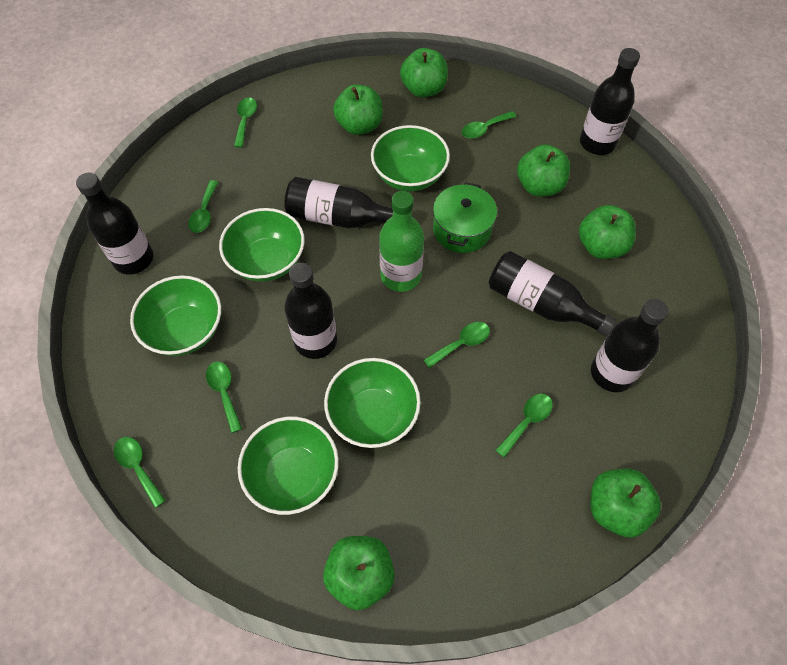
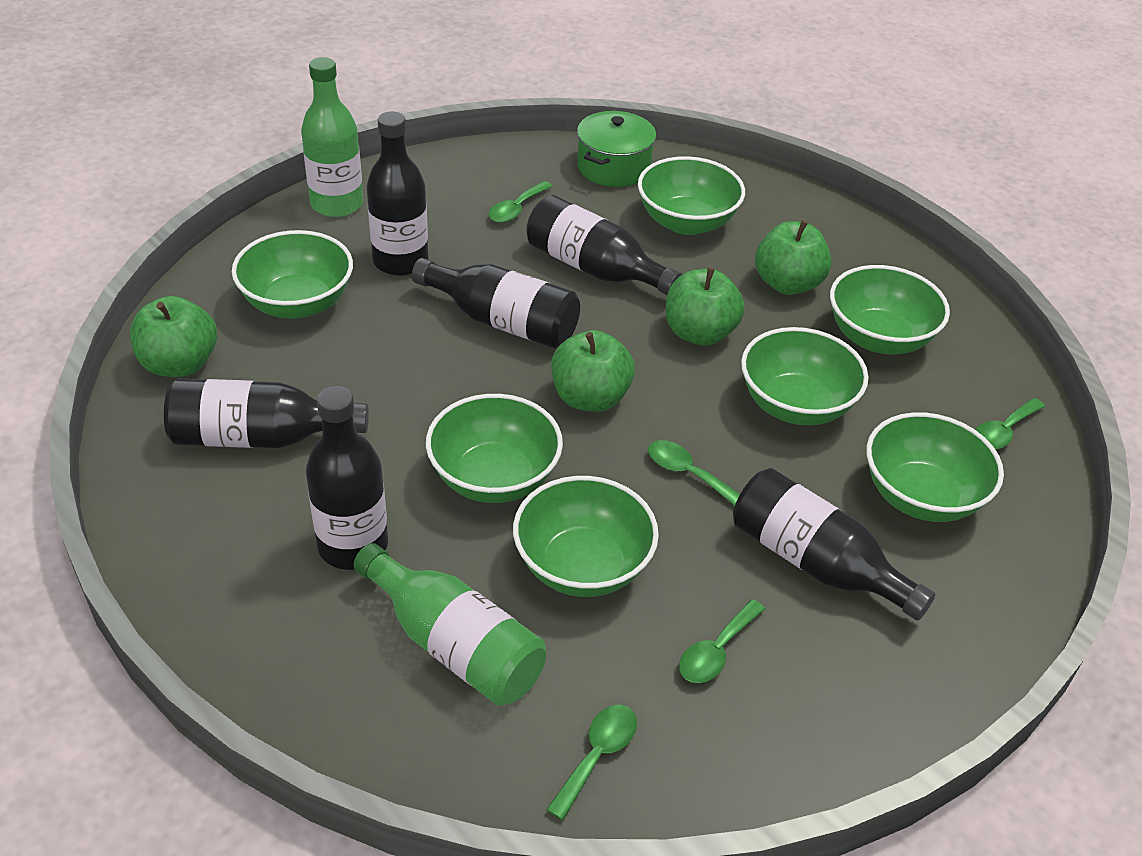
green apple: [323,536,395,610] [333,84,383,135] [400,48,448,98] [517,144,570,196] [579,205,636,259] [590,468,661,538] = 6 -> [130,296,217,377] [551,330,635,412] [666,268,745,346] [755,220,832,295] = 4
green bottle: [379,191,424,292] = 1 -> [301,57,363,217] [353,543,546,706] = 2
green bowl: [130,275,221,356] [219,208,305,282] [238,417,339,515] [324,358,421,448] [371,125,450,192] = 5 -> [232,230,353,319] [426,394,563,503] [513,476,659,597] [638,156,745,235] [741,327,869,426] [830,265,950,354] [866,412,1004,522] = 7
green spoon: [114,437,166,508] [188,180,218,233] [206,361,242,433] [234,98,257,148] [423,322,490,368] [462,111,517,139] [495,394,553,458] = 7 -> [488,181,552,223] [546,705,637,820] [648,440,740,506] [679,599,765,683] [975,398,1045,450] = 5

